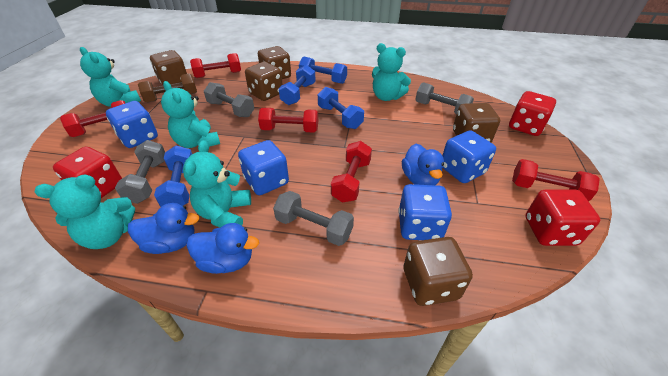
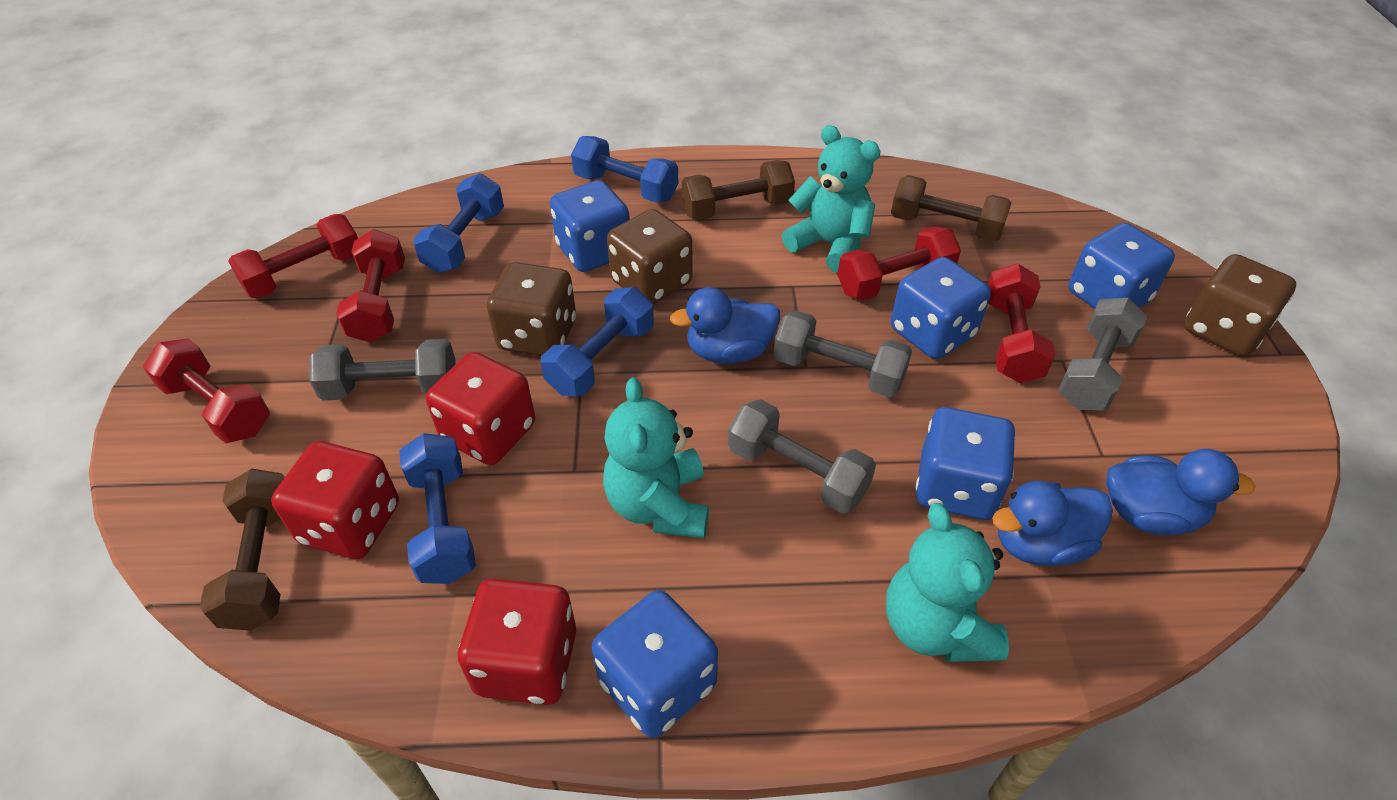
blue dice: [106,101,158,148] [238,140,289,195] [398,184,452,240] [442,130,496,183] = 4 -> [550,180,630,272] [592,590,718,738] [891,257,991,359] [916,407,1016,520] [1068,223,1175,309] = 5
brown dice: [150,50,187,85] [245,62,283,101] [258,46,291,79] [403,237,473,306] [453,103,500,143] = 5 -> [487,262,576,356] [607,209,693,305] [1184,254,1296,357] = 3
brown dumbbell: [138,74,197,102] = 1 -> [199,469,285,631] [682,160,795,220] [891,175,1011,242] = 3
turquoise teddy bear: [34,175,135,249] [80,47,141,107] [161,81,220,148] [183,140,251,228] [372,43,411,101] = 5 -> [603,377,709,538] [782,125,881,273] [886,503,1009,662] = 3

